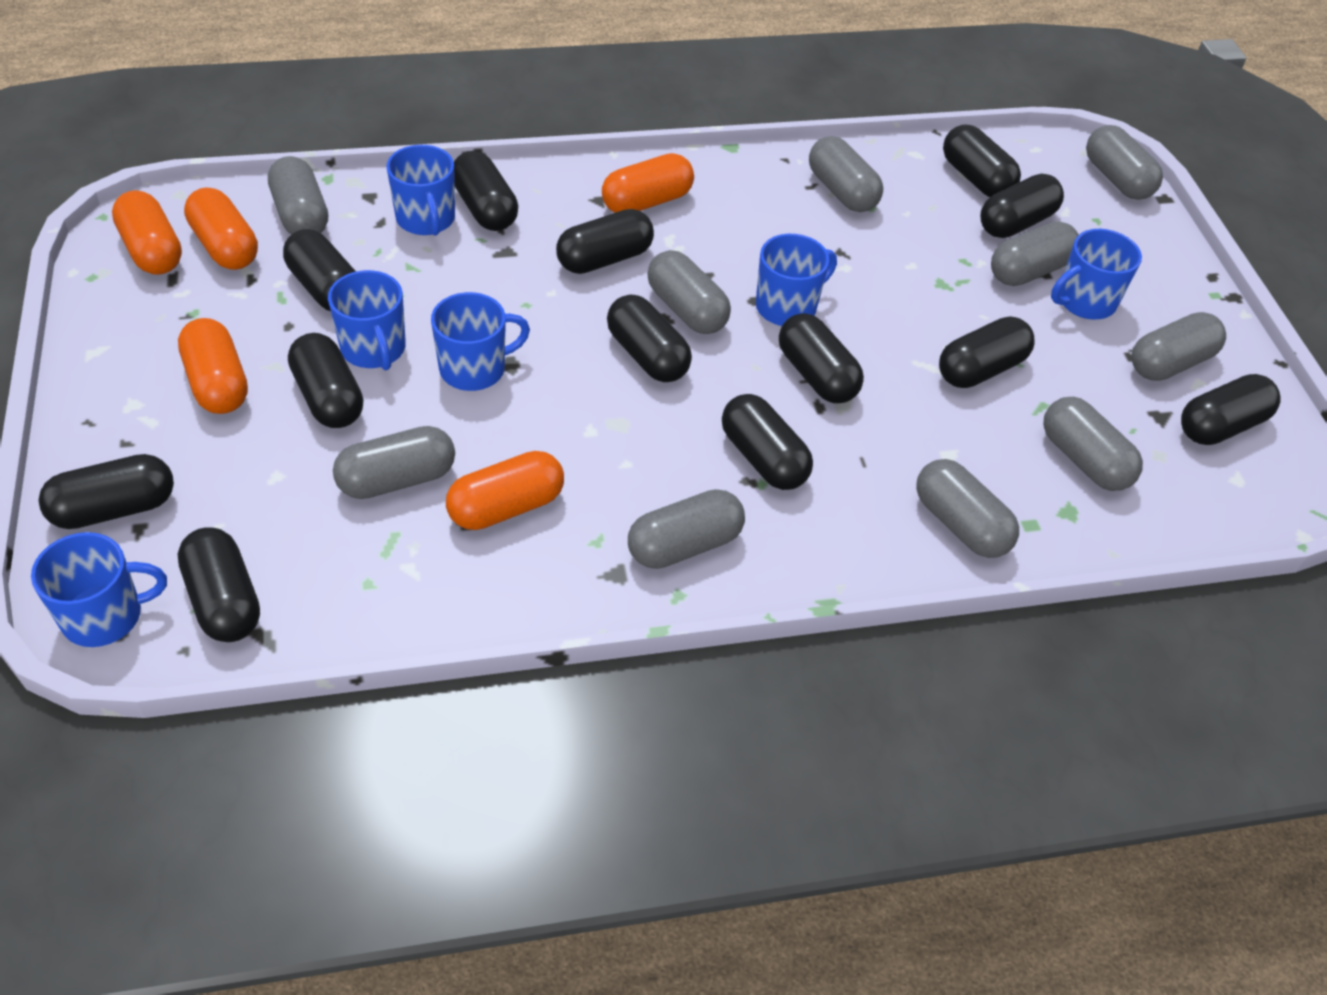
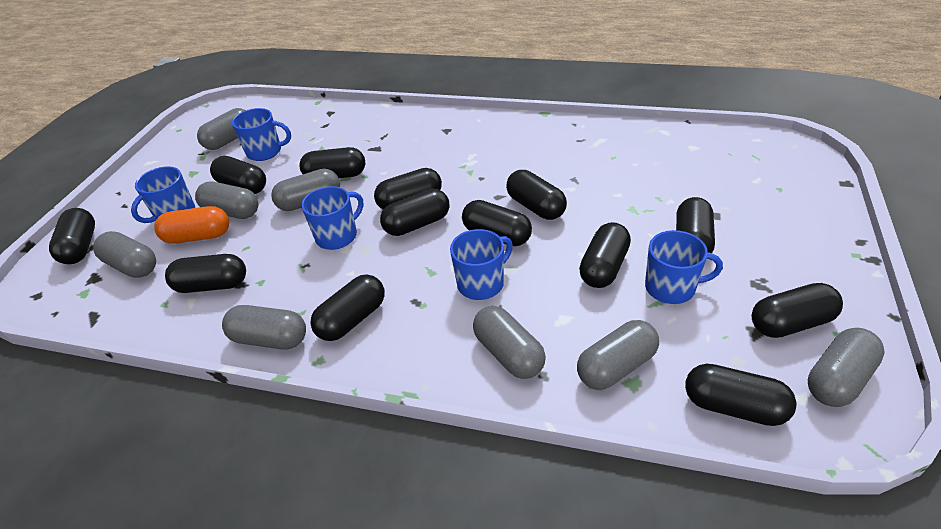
blue mug: [31,532,167,647] [328,270,406,370] [386,145,455,236] [431,292,530,391] [756,234,837,326] [1051,229,1142,320] = 6 -> [131,166,195,223] [232,108,291,161] [301,186,363,250] [450,229,513,300] [645,230,723,304] = 5
grey capsule: [268,156,328,234] [333,426,455,499] [628,489,745,569] [647,250,731,334] [809,136,883,212] [916,459,1019,558] [991,221,1079,286] [1043,397,1143,491] [1086,125,1163,200] [1132,312,1226,381] = 10 -> [93,231,156,278] [195,181,258,219] [197,108,246,150] [222,305,306,350] [271,169,340,211] [473,306,546,379] [577,320,659,390] [808,328,885,407] = 8
orange capsule: [112,190,182,275] [178,318,248,414] [184,187,258,270] [446,451,564,530] [602,153,694,213] = 5 -> [154,206,229,244] = 1

